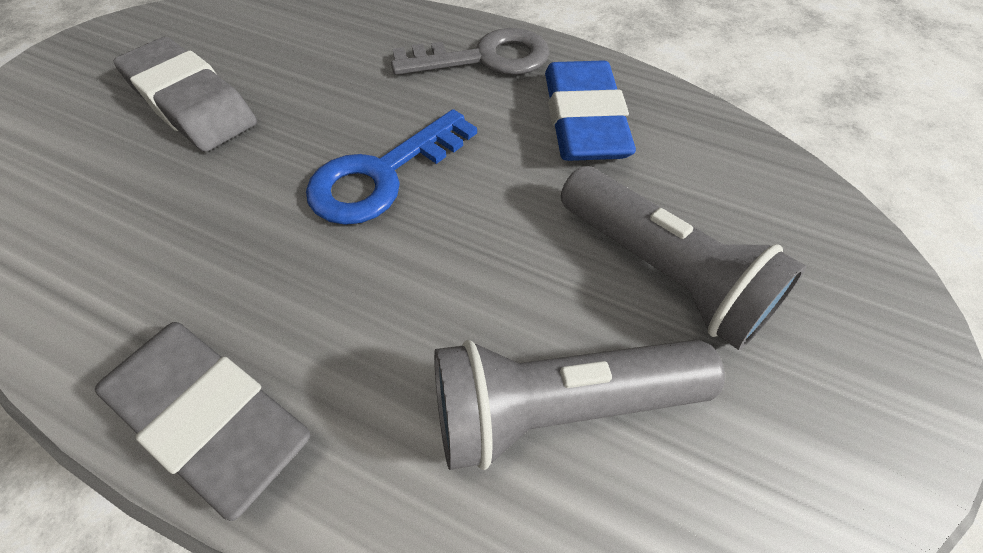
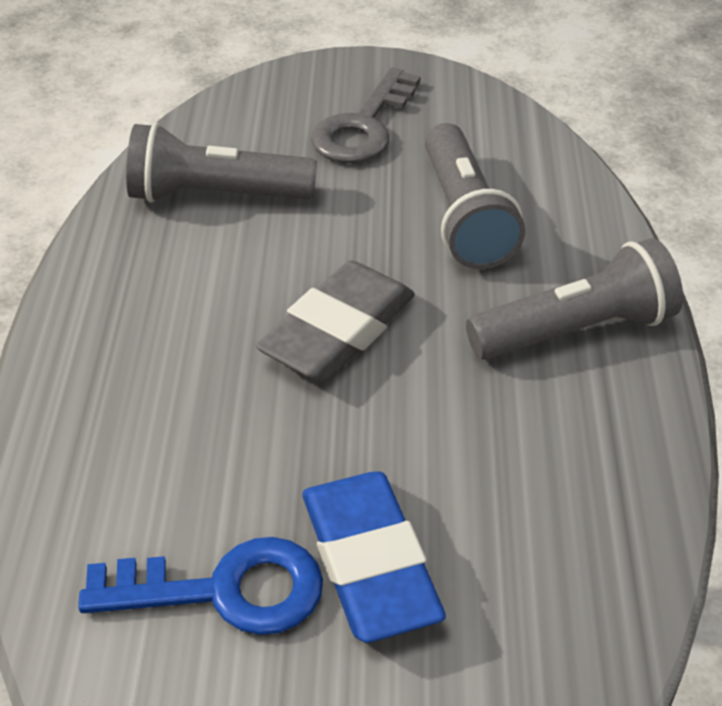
grey eraser: [95,322,310,521] [113,37,257,152] = 2 -> [256,260,415,382] = 1
grey flashlight: [434,340,725,470] [561,166,806,350] = 2 -> [126,123,317,203] [425,123,525,269] [466,238,683,360] = 3

